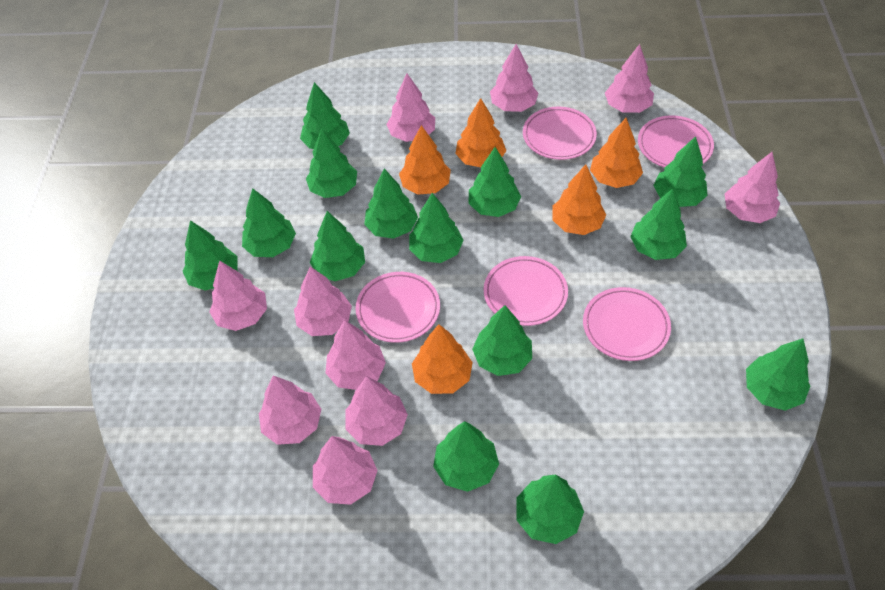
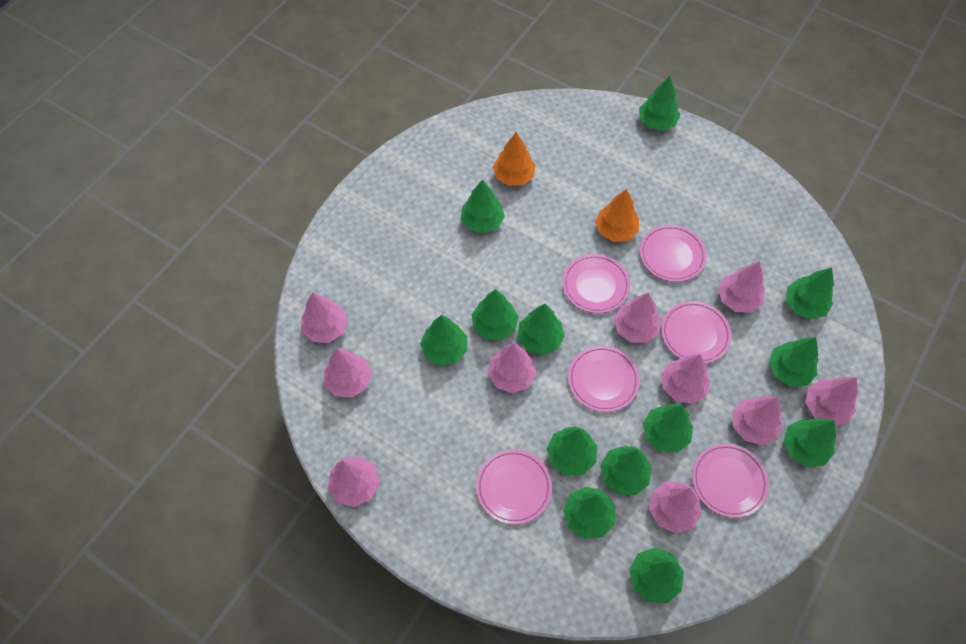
green tree: [183,220,238,291] [242,188,296,257] [300,82,350,149] [306,128,357,198] [310,211,365,281] [364,169,418,239] [409,193,463,263] [433,421,499,492] [469,147,521,217] [472,305,532,376] [516,474,584,544] [630,189,687,260] [653,136,708,207] [746,338,810,410] = 14 -> [420,315,467,366] [461,179,505,233] [471,289,519,340] [517,304,565,355] [547,426,597,476] [563,487,615,539] [600,446,652,495] [629,547,684,603] [639,76,680,131] [643,404,693,452] [769,337,819,387] [783,418,836,467] [786,267,834,319] = 13
orange tree: [399,125,451,195] [412,324,473,394] [455,98,507,167] [552,164,606,235] [590,118,643,188] = 5 -> [493,132,535,186] [595,189,639,242] = 2
pink plate: [355,272,440,343] [484,256,568,326] [523,107,597,160] [583,287,671,361] [638,115,714,168] = 5 -> [476,450,552,524] [562,254,630,313] [568,346,640,412] [640,225,707,282] [661,301,732,364] [692,443,769,518] = 6

